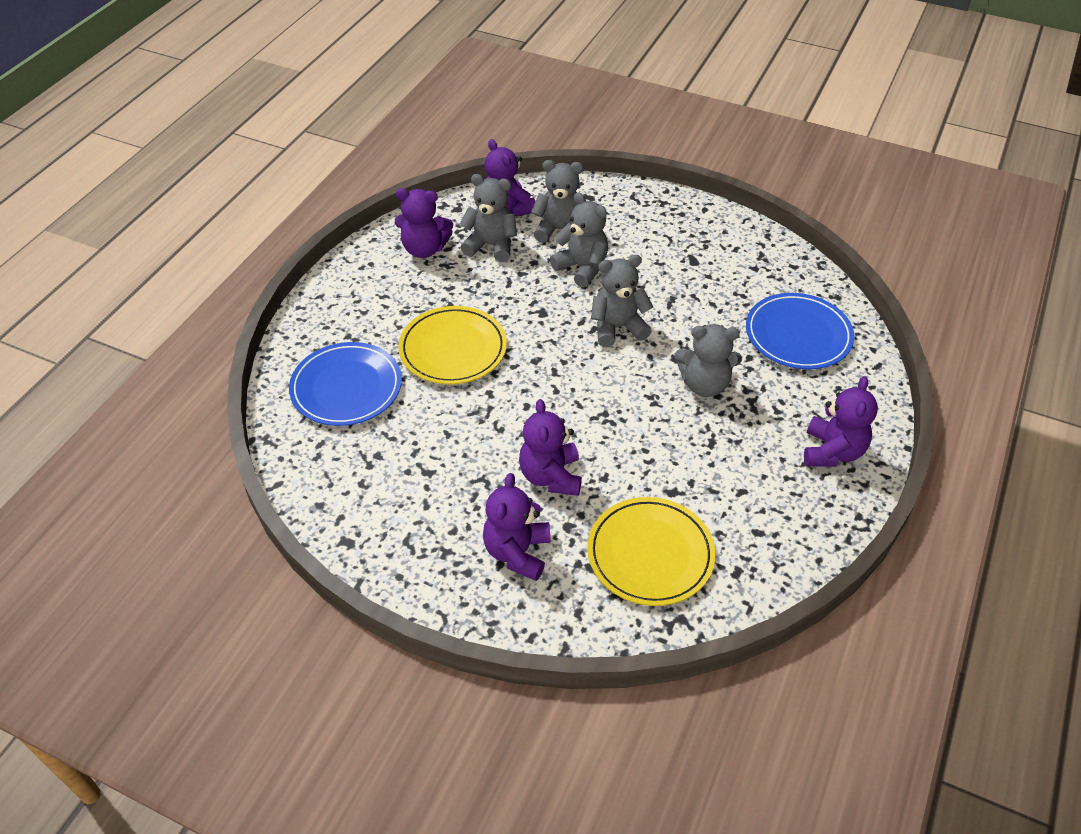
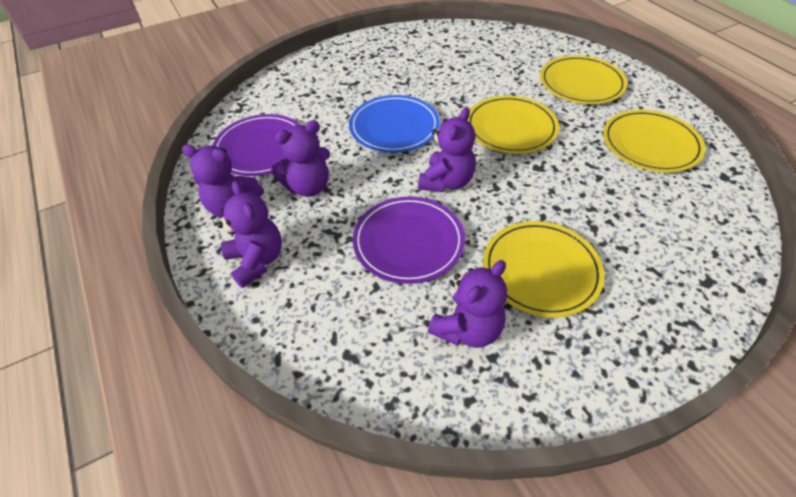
blue plate: [289,342,402,426] [746,293,854,369] = 2 -> [349,95,440,153] = 1
grey teddy bear: [459,174,517,262] [531,160,586,243] [550,193,608,287] [591,255,653,347] [674,324,742,397] = 5 -> none = 0
purple plate: none = 0 -> [212,114,300,176] [353,196,465,284] = 2
yellow plate: [398,306,507,384] [587,497,715,606] = 2 -> [467,96,559,154] [483,221,605,318] [540,55,627,104] [603,110,705,173] = 4

